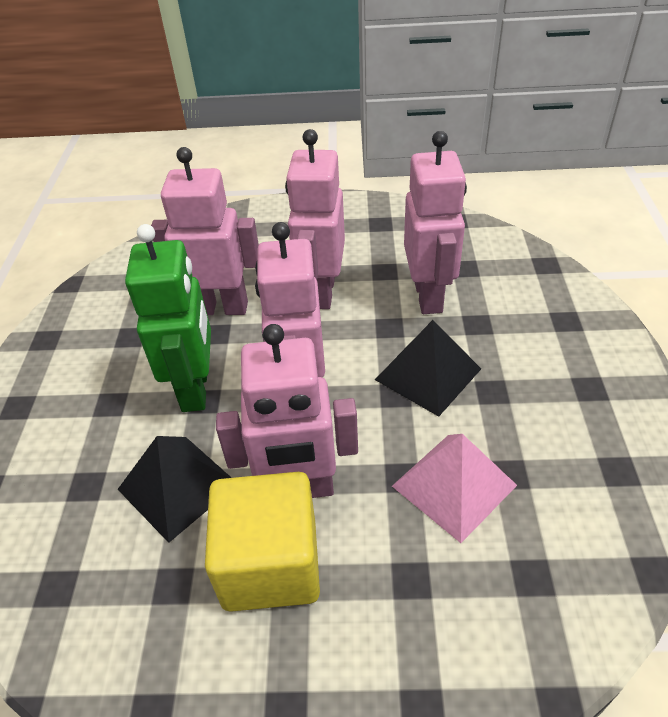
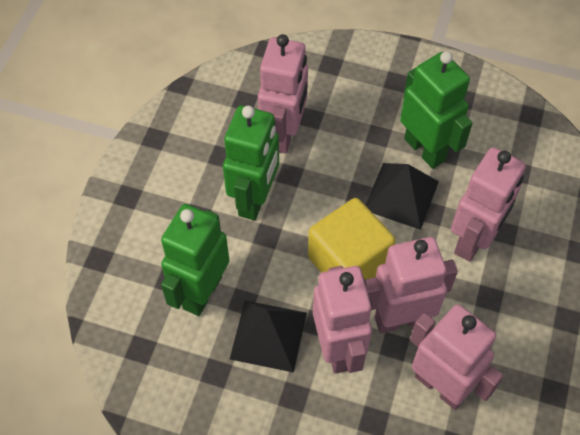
green robot: [125,224,211,412] = 1 -> [161,204,230,316] [223,105,279,220] [400,51,473,169] = 3
pink pyramid: [392,434,517,543] = 1 -> none = 0

